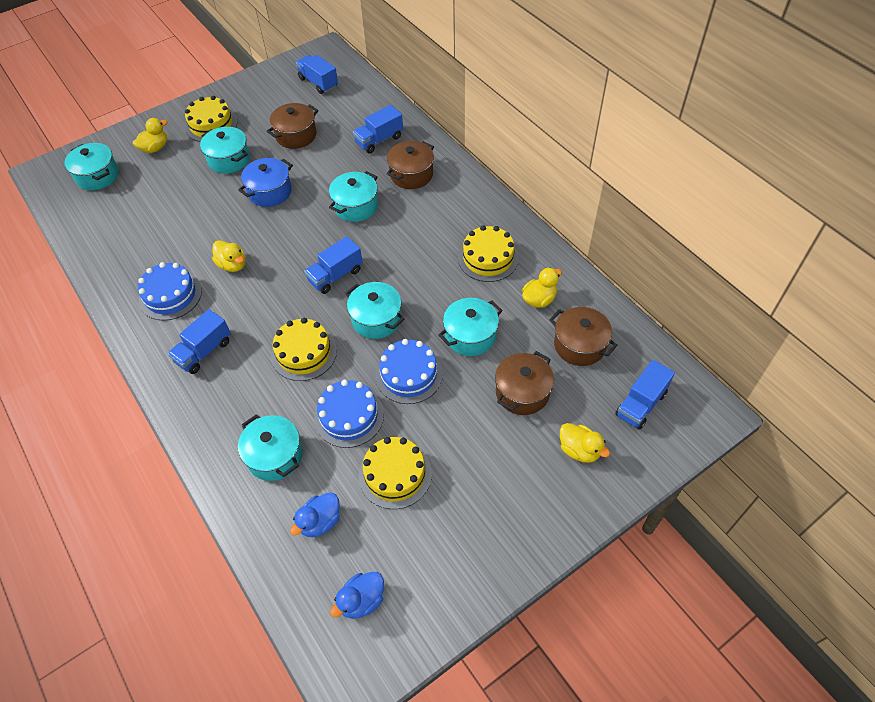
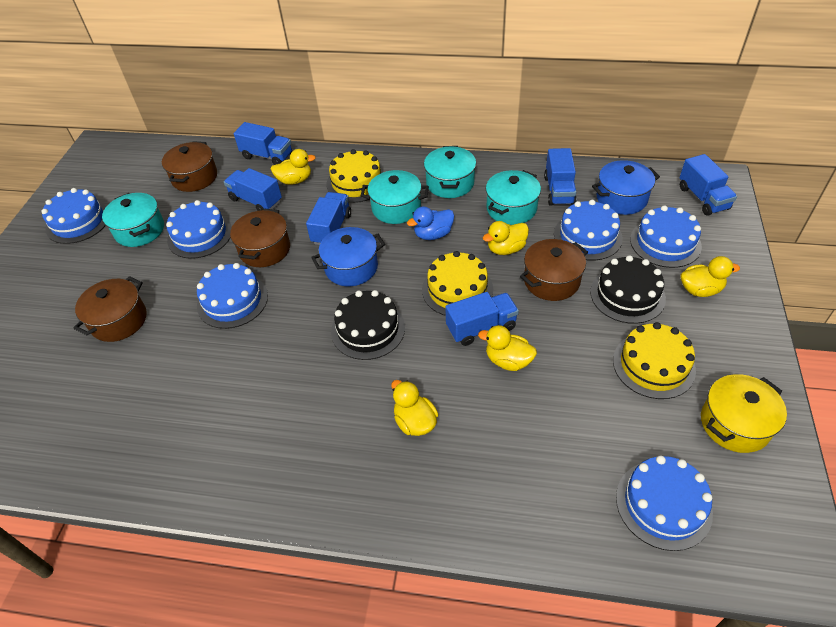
black cake: none = 0 -> [331,290,405,360] [590,255,666,324] = 2
blue cake: [138,262,202,321] [314,380,384,448] [375,339,443,404] = 3 -> [41,188,106,244] [166,200,232,259] [197,263,268,329] [554,200,623,261] [616,455,713,551] [630,205,702,268] = 6
blue duck: [290,492,340,537] [330,572,384,619] = 2 -> [407,206,454,240] = 1
blue pot: [238,158,293,207] = 1 -> [311,227,385,286] [592,160,660,215] = 2
blue truck: [168,309,231,374] [296,55,338,94] [304,236,363,294] [353,105,403,153] [615,360,675,430] = 5 -> [224,168,282,211] [234,122,292,165] [306,192,351,245] [445,292,519,346] [544,148,577,206] [679,154,737,216] = 6
turquoise pot: [64,143,119,190] [200,127,250,174] [238,414,303,481] [329,171,378,222] [345,282,405,339] [438,298,503,356] = 6 -> [102,193,164,247] [361,170,429,224] [424,146,476,198] [486,170,541,225] = 4
yellow cake: [185,96,238,142] [271,318,337,381] [359,437,432,509] [458,225,519,282] = 4 -> [327,149,383,203] [422,251,493,316] [613,322,696,399] = 3
yellow duck: [133,118,167,153] [212,240,246,272] [522,268,562,308] [560,423,610,463] = 4 -> [271,149,316,185] [391,380,439,436] [478,325,537,371] [483,221,529,255] [681,256,740,297] = 5
yellow pot: none = 0 -> [701,374,787,453] = 1

